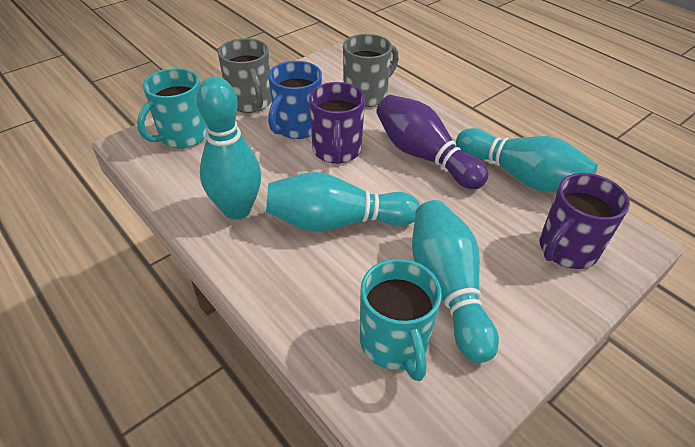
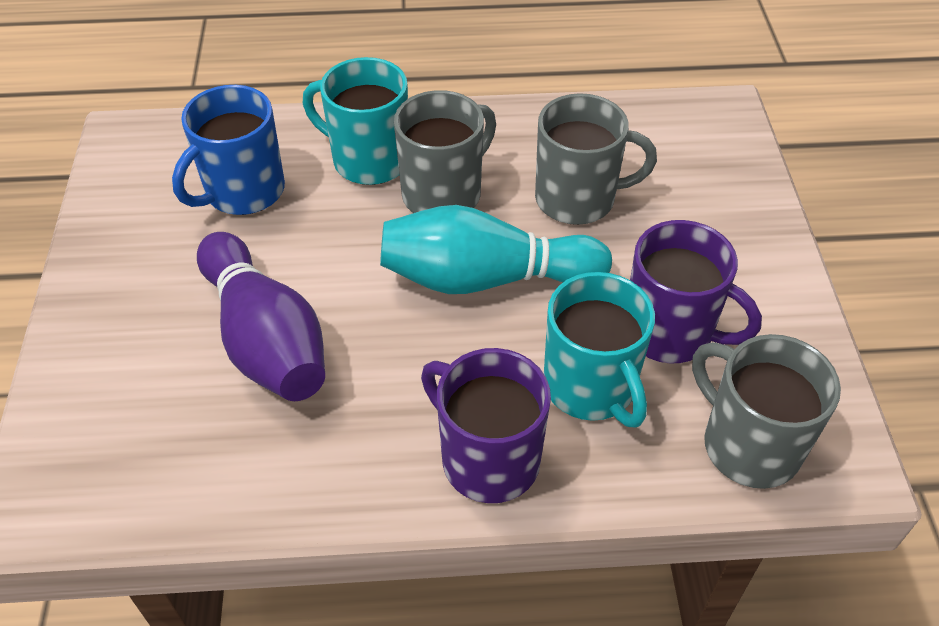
grey mug: [218,38,271,113] [343,34,399,107] = 2 -> [394,90,496,213] [535,93,657,225] [692,334,841,489] = 3
turquoise bowling pin: [196,77,261,219] [266,172,420,232] [412,200,499,363] [456,128,598,192] = 4 -> [380,205,612,294] = 1

